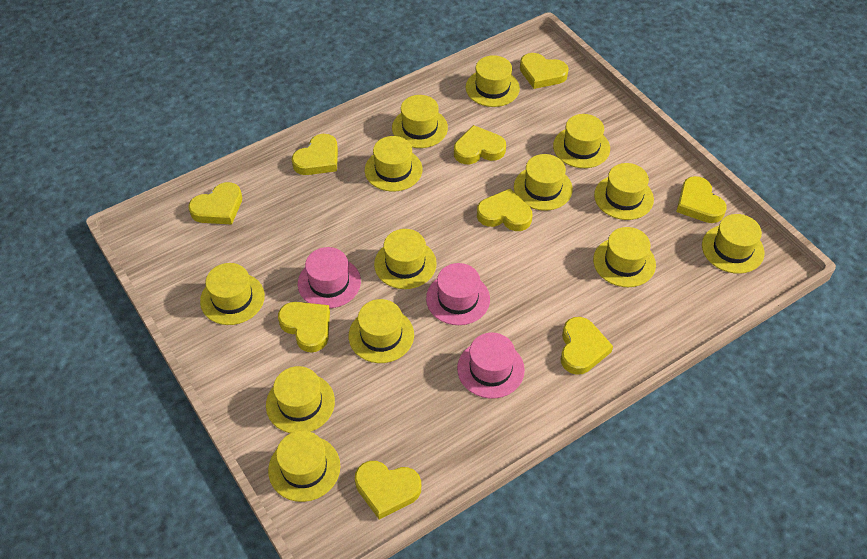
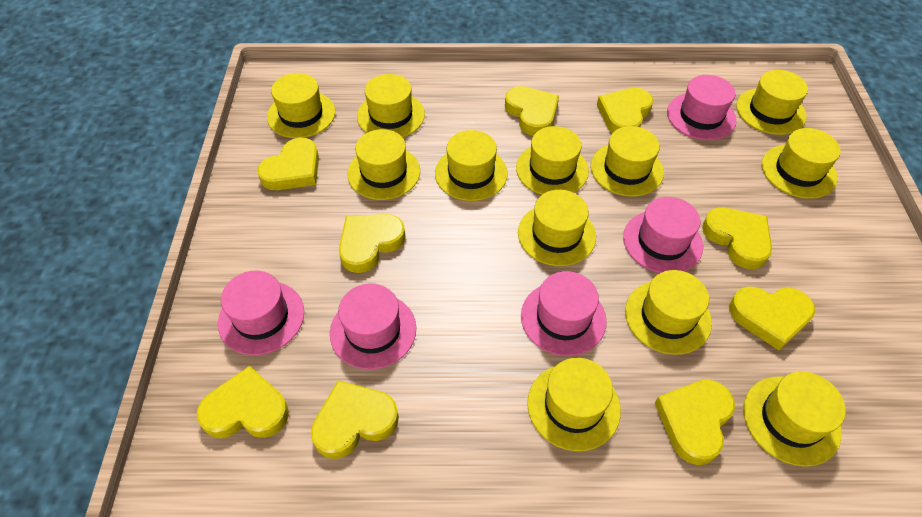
pink hat: [298,247,361,308] [426,263,490,325] [457,333,525,399] = 3 -> [218,271,304,355] [330,284,416,370] [521,271,607,356] [623,197,703,273] [667,75,737,140] = 5
yellow hat: [200,263,265,325] [266,366,335,433] [268,431,340,502] [349,299,414,363] [365,136,422,192] [374,229,437,289] [392,95,448,148] [466,55,520,107] [514,154,573,211] [553,114,610,168] [593,227,656,287] [594,163,654,220] [702,214,765,274] = 13 -> [267,73,335,138] [347,129,420,200] [357,74,425,138] [435,130,508,201] [516,126,589,195] [518,190,596,266] [527,358,621,451] [591,126,664,197] [625,270,712,355] [737,70,808,135] [743,371,846,467] [762,128,841,199] = 12

